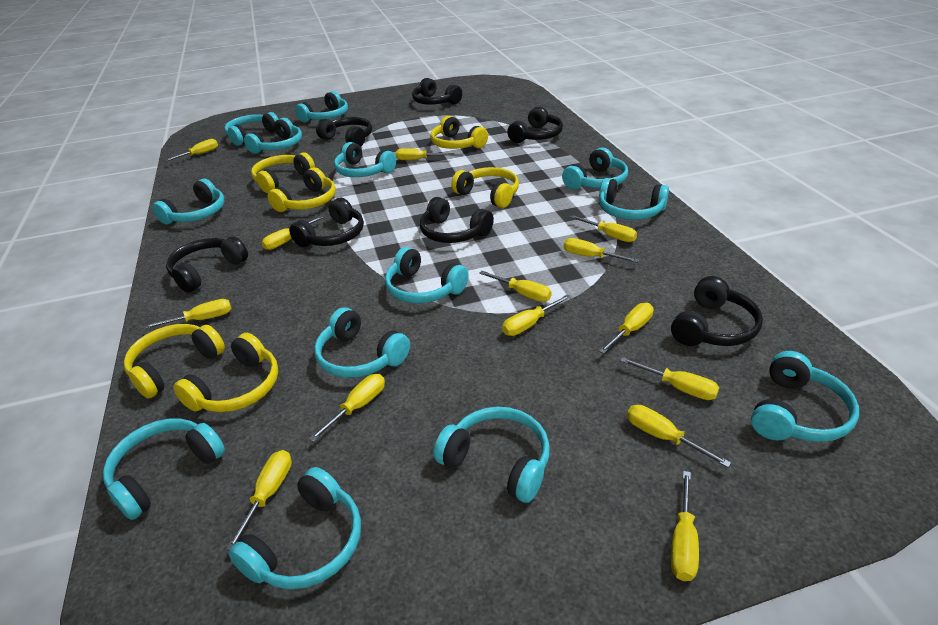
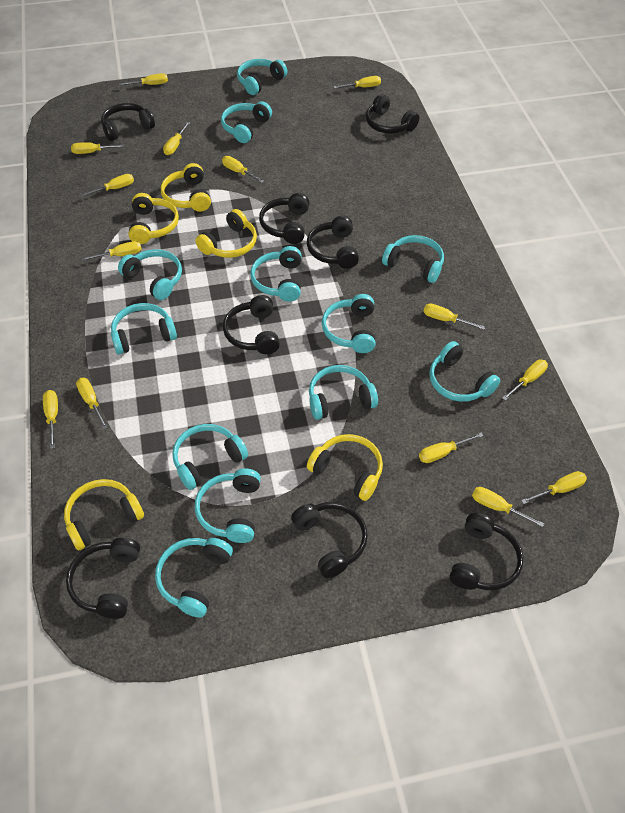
black headphones: [166,236,248,293] [289,198,364,247] [316,117,372,147] [412,78,462,105] [420,197,494,243] [507,107,563,143] [671,276,763,346] = 7 -> [66,538,140,619] [101,103,155,141] [223,295,280,354] [259,193,310,244] [291,502,368,578] [307,216,359,269] [366,94,419,134] [450,513,523,590] = 8
turquoise headphones: [103,418,225,520] [152,179,225,225] [224,112,279,146] [229,467,361,589] [244,118,302,154] [295,91,348,123] [314,307,410,378] [334,142,396,177] [385,247,469,303] [434,407,550,503] [562,147,628,189] [599,178,669,220] [751,351,859,442] = 13 -> [111,303,177,355] [118,249,182,300] [155,538,233,618] [172,424,248,490] [195,469,261,543] [221,101,272,143] [237,59,287,95] [250,246,302,302] [309,365,378,420] [322,294,376,353] [382,235,444,283] [429,341,500,402] = 12
yellow headphones: [124,324,225,399] [173,333,279,412] [251,152,315,193] [268,167,336,212] [430,116,488,149] [451,167,519,208] = 6 -> [64,479,144,550] [129,193,179,244] [161,163,211,212] [195,209,257,258] [307,434,383,501] = 5

